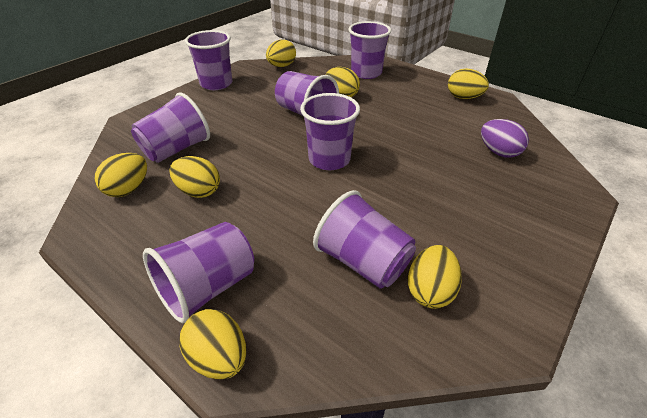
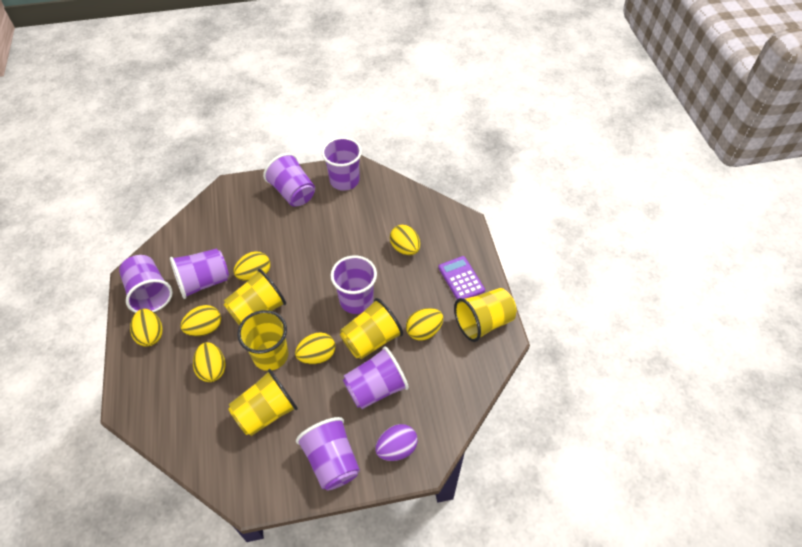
purple calculator: none = 0 -> [438,256,485,299] = 1
yellow cup: none = 0 -> [223,269,286,325] [228,369,298,436] [237,310,288,371] [340,298,403,359] [454,288,516,342] = 5

